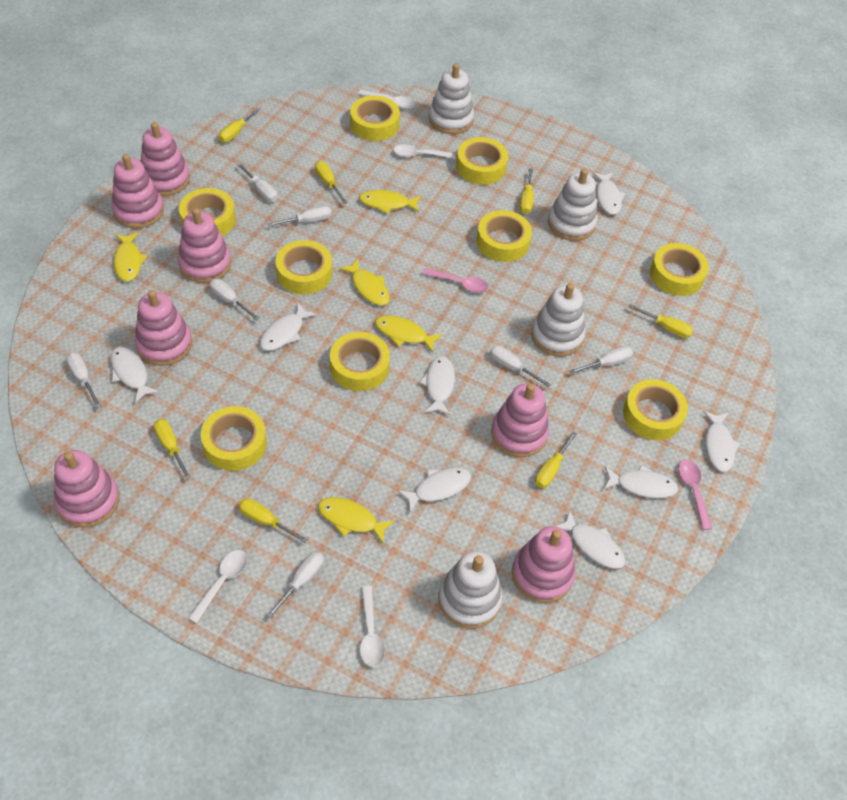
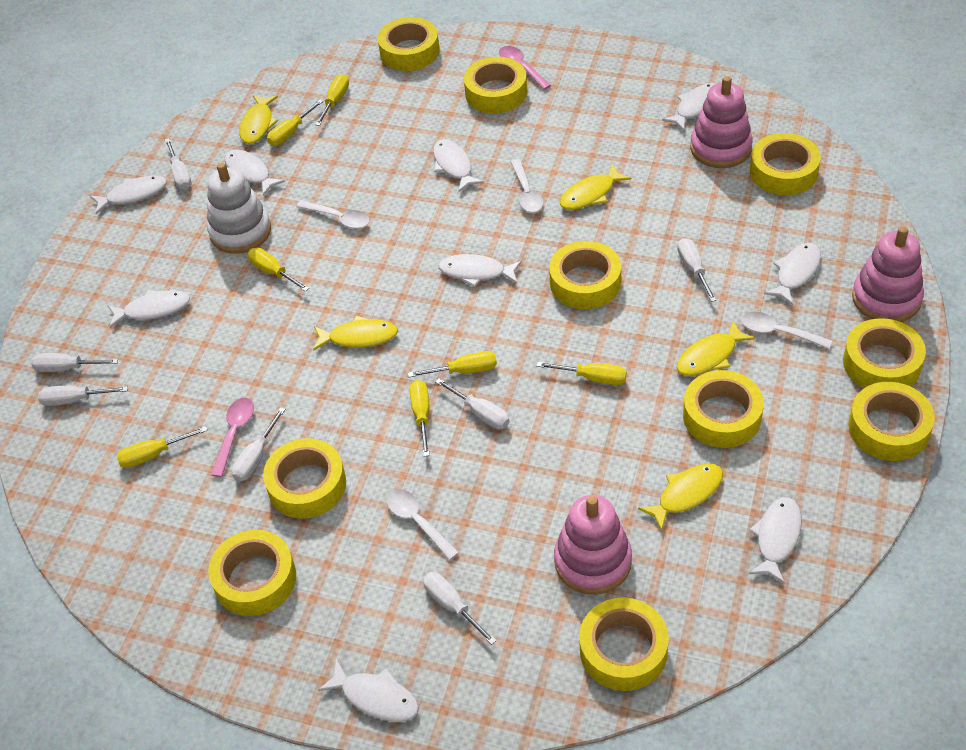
pink stacking toy: [54,450,120,528] [112,154,164,228] [135,290,192,366] [141,122,190,196] [178,208,231,283] [491,383,549,457] [512,526,575,603] = 7 -> [554,495,632,595] [690,76,753,168] [852,226,924,322] = 3
white fish: [111,347,159,403] [260,303,317,351] [398,468,471,512] [419,356,455,415] [555,511,625,569] [592,172,625,215] [603,465,678,498] [703,411,740,472] = 8 -> [90,176,167,214] [107,290,190,328] [224,150,285,196] [318,659,419,722] [433,139,484,193] [438,254,522,287] [662,83,715,131] [749,497,802,584] [764,243,821,305] = 9
white stacking toy: [429,63,474,134] [438,551,503,628] [531,283,585,357] [548,169,598,241] = 4 -> [207,162,271,254] = 1
yellow tape: [179,188,236,236] [201,406,267,471] [276,240,332,294] [330,332,390,391] [350,96,400,141] [456,137,508,185] [476,210,532,262] [623,379,688,440] [650,243,709,296] = 9 -> [208,530,296,616] [263,438,346,519] [378,17,440,71] [464,57,527,113] [549,241,621,309] [579,598,669,691] [683,370,764,448] [750,133,821,195] [843,318,926,388] [848,382,935,461] = 10

